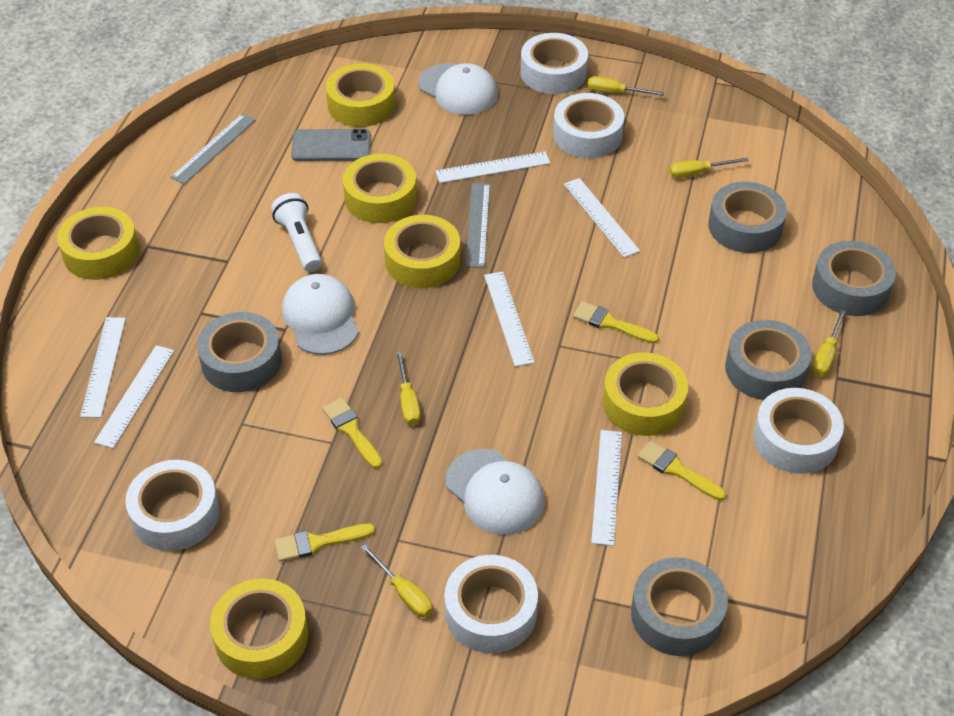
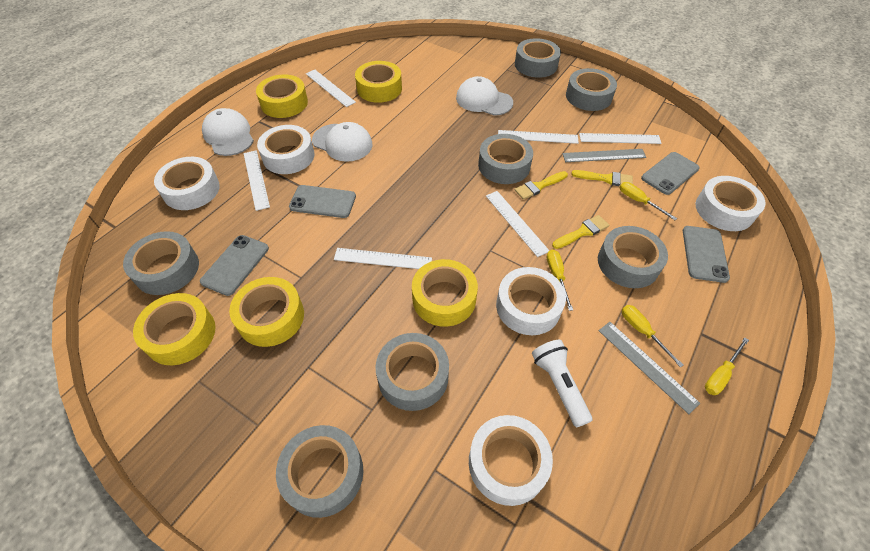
grey phone: [291,129,371,161] = 1 -> [200,235,269,296] [289,185,356,218] [641,152,700,195] [683,226,730,283] = 4
grey tape: [197,312,282,392] [631,557,728,656] [708,182,787,253] [725,320,812,400] [812,241,896,316] = 5 -> [123,231,199,295] [276,425,363,518] [375,333,449,411] [478,134,533,184] [515,38,561,78] [566,68,617,111] [598,226,668,288] = 7
yellow brush: [274,524,375,562] [322,398,382,469] [573,301,659,344] [637,441,726,500] = 4 -> [515,171,568,200] [552,215,609,249] [571,170,633,186] = 3
yellow screwdriver: [360,544,433,617] [396,350,421,425] [587,76,664,96] [669,158,749,178] [812,310,846,376] = 5 -> [547,249,573,311] [620,182,677,220] [622,305,684,368] [705,338,749,395] = 4
yellow tape: [57,207,139,280] [210,578,308,679] [326,63,396,127] [343,154,417,223] [384,215,460,288] [603,352,688,436] = 6 -> [133,293,216,365] [229,277,304,347] [256,74,308,118] [355,61,402,103] [412,259,478,327] = 5

